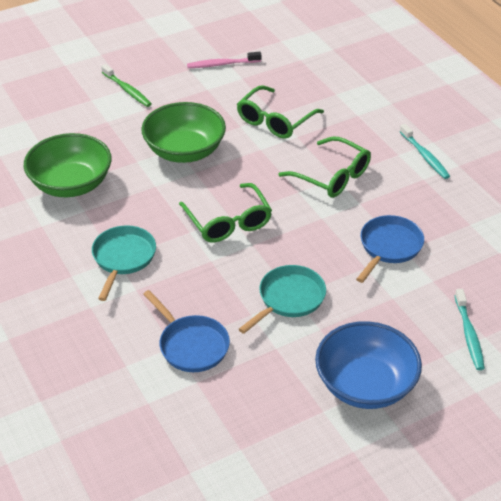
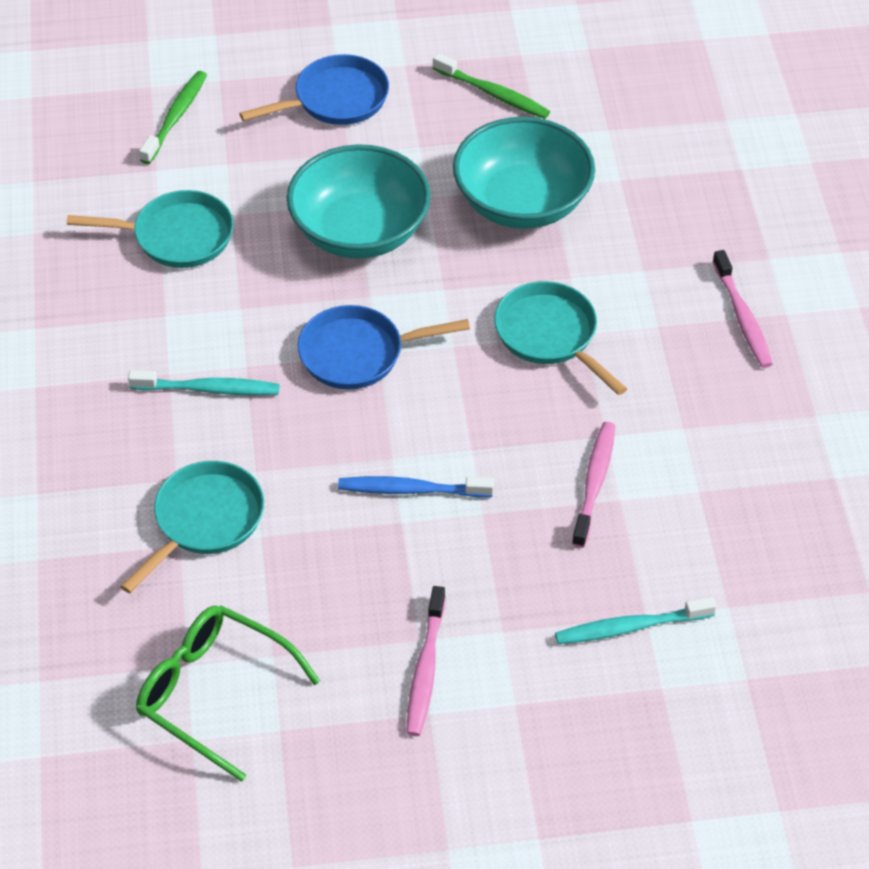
blue bowl: [315,321,422,409] = 1 -> none = 0
blue toothbrush: none = 0 -> [338,476,494,497] = 1
green bowl: [24,133,112,197] [141,102,226,163] = 2 -> none = 0
green glasses: [179,183,272,243] [237,85,324,139] [278,137,371,198] = 3 -> [136,605,320,782] = 1
green toothbrush: [101,64,152,107] = 1 -> [139,71,207,164] [433,53,550,119] = 2
pink toothbrush: [187,52,261,68] = 1 -> [406,586,446,736] [572,422,615,548] [712,250,773,368] = 3
turquoise bowl: none = 0 -> [287,144,431,259] [453,117,595,229] = 2
turquoise pan: [92,225,156,301] [239,265,326,334] = 2 -> [67,190,233,268] [120,461,264,593] [494,281,627,395] = 3

